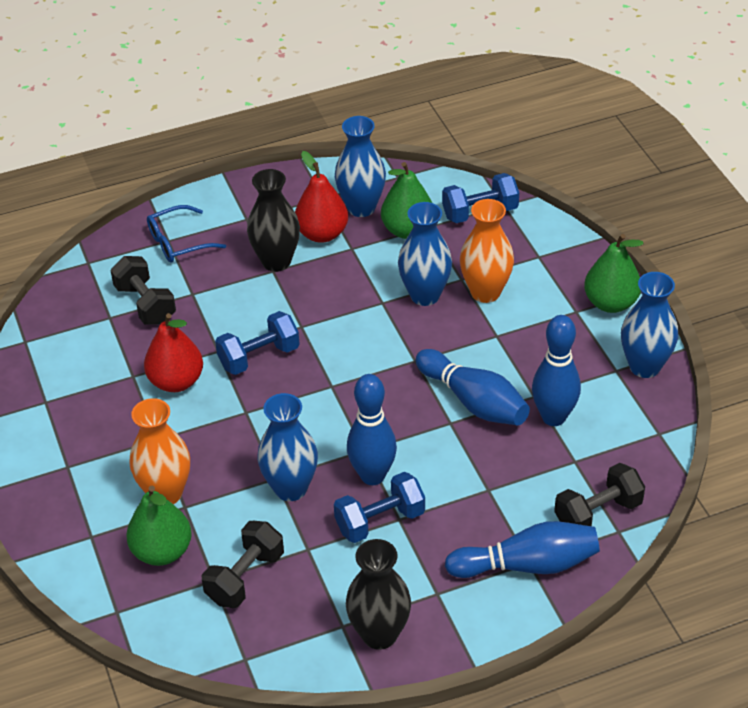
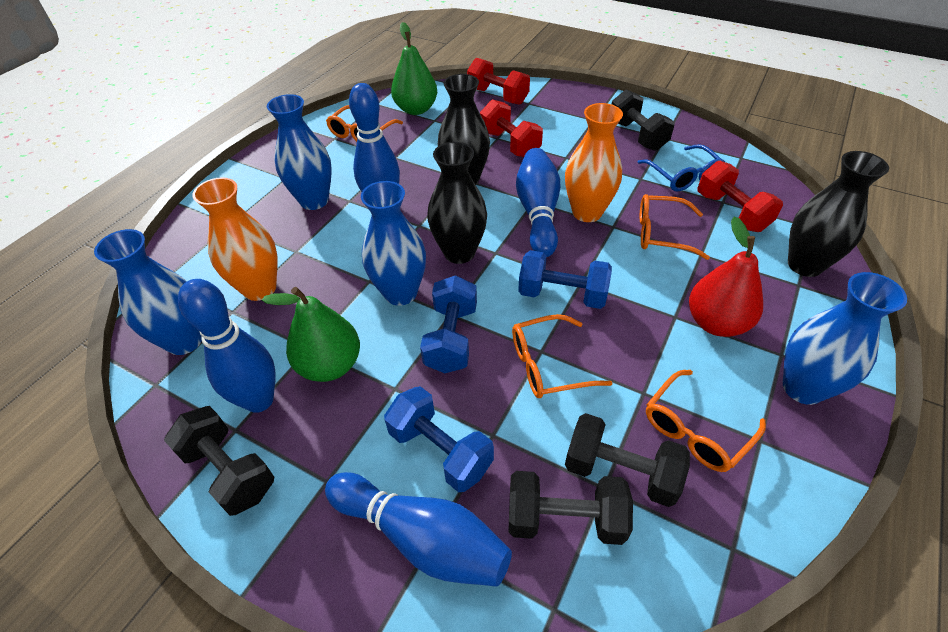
black dumbbell: [110,256,176,324] [202,521,284,608] [554,463,645,526] = 3 -> [164,406,274,516] [508,471,633,545] [565,413,690,507] [612,89,675,151] = 4
black vase: [247,169,300,272] [346,539,411,650] = 2 -> [427,142,487,264] [438,74,490,185] [788,151,889,277] = 3
green pear: [126,486,192,566] [381,162,432,239] [584,234,643,313] = 3 -> [262,287,360,382] [391,22,437,115] = 2
orange glasses: none = 0 -> [326,105,403,142] [512,314,613,398] [640,194,710,260] [646,370,766,472] = 4
red dumbbell: none = 0 -> [467,58,530,105] [480,99,543,157] [698,161,783,232] = 3
red pear: [144,313,203,392] [295,151,348,243] = 2 -> [689,217,763,337] = 1

